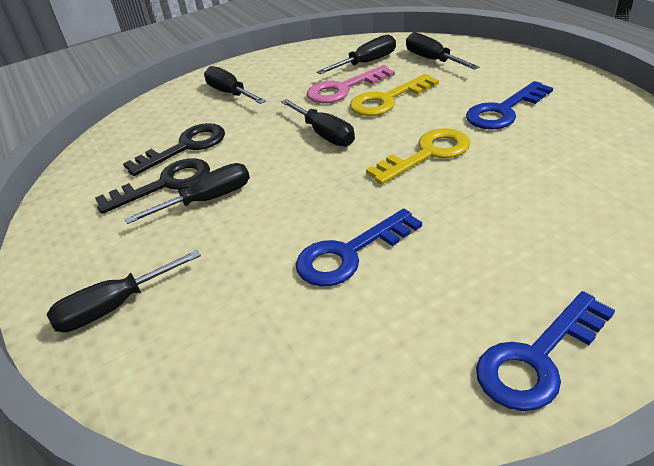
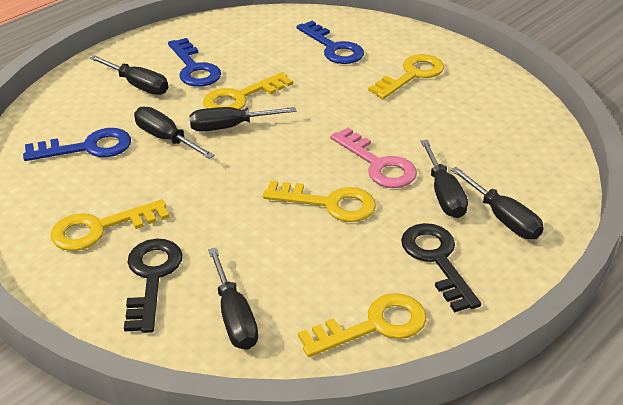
yellow key: [350,74,439,116] [366,128,470,184] = 2 -> [50,199,169,251] [203,72,293,110] [262,180,376,222] [298,293,426,357] [368,54,444,99] = 5

